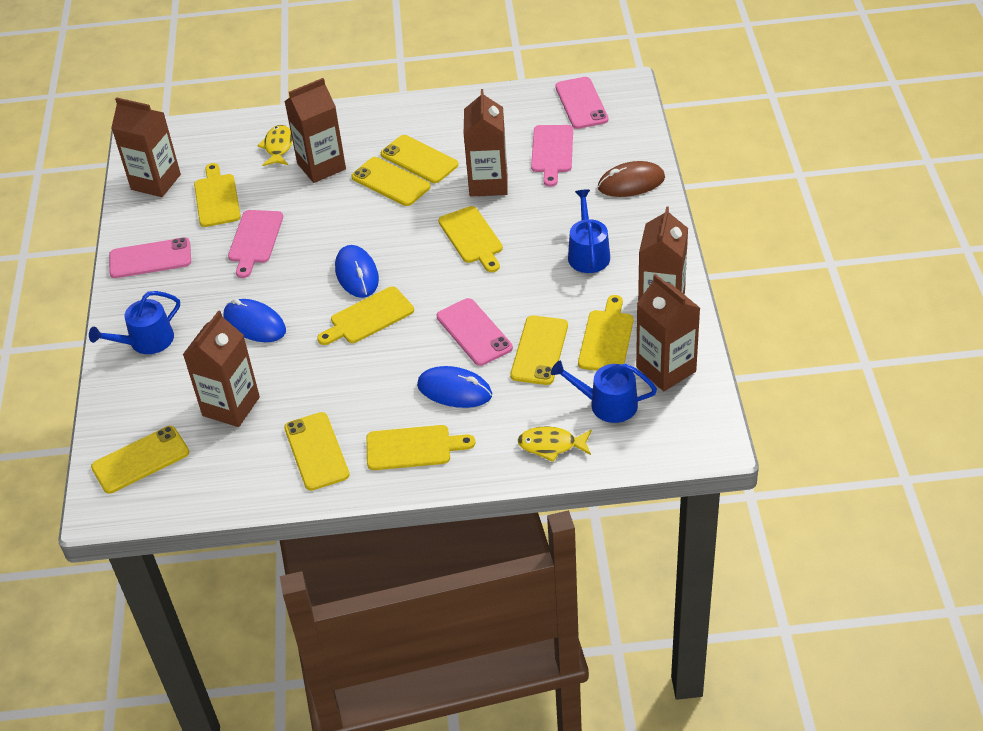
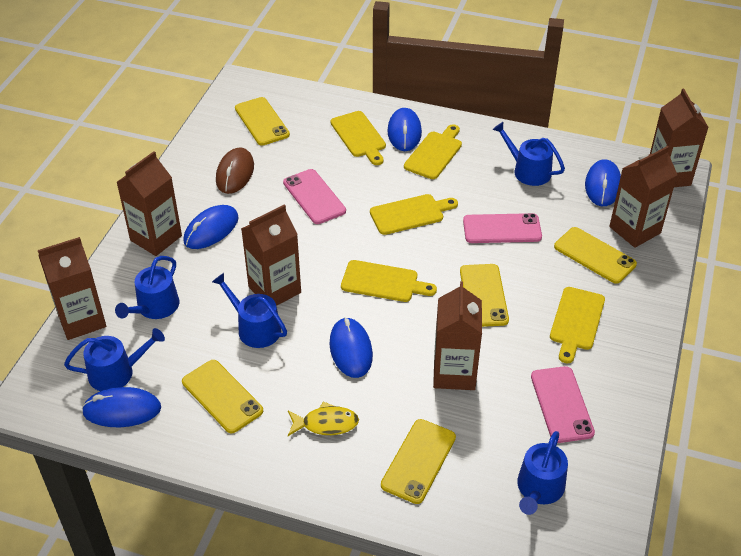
blue mouse: [224,299,286,342] [335,245,379,298] [417,366,492,408] = 3 -> [82,387,161,427] [183,205,239,249] [329,317,373,378] [387,108,422,151] [585,159,621,206] = 5
blue watering can: [89,291,180,354] [551,361,657,423] [568,190,610,273] = 3 -> [64,328,165,391] [115,256,179,319] [212,273,287,348] [492,122,565,186] [517,431,568,515] = 5
pink cutting board: [228,210,283,278] [531,125,573,187] = 2 -> none = 0
yellow fish: [258,125,293,166] [518,426,592,462] = 2 -> [288,401,359,436] = 1

